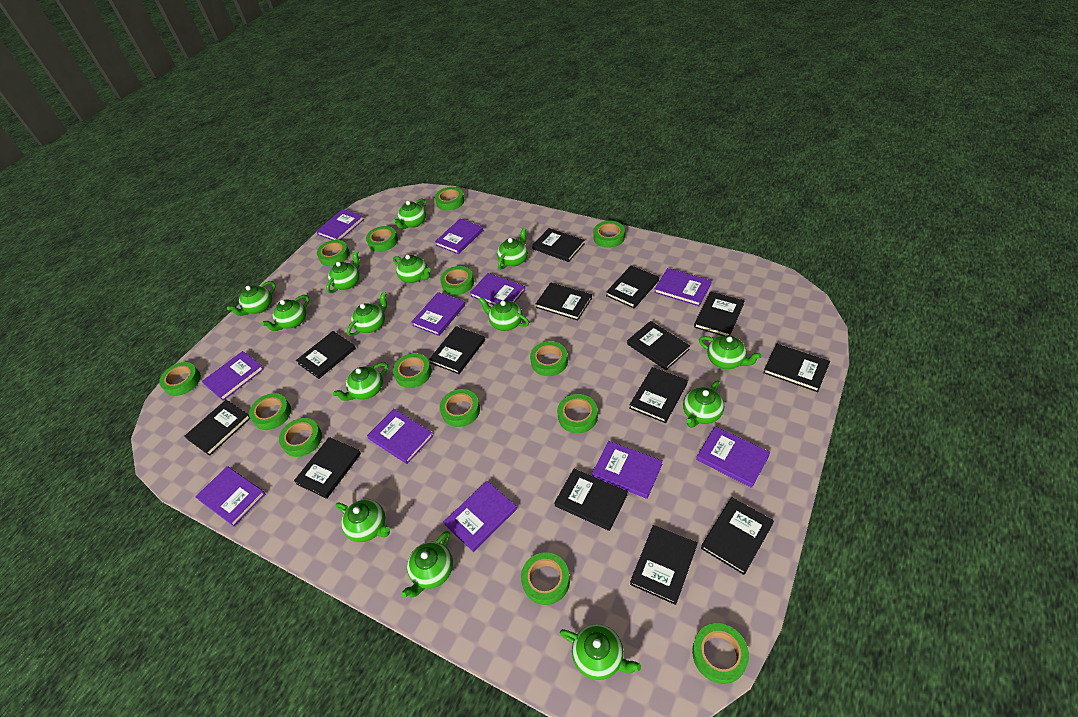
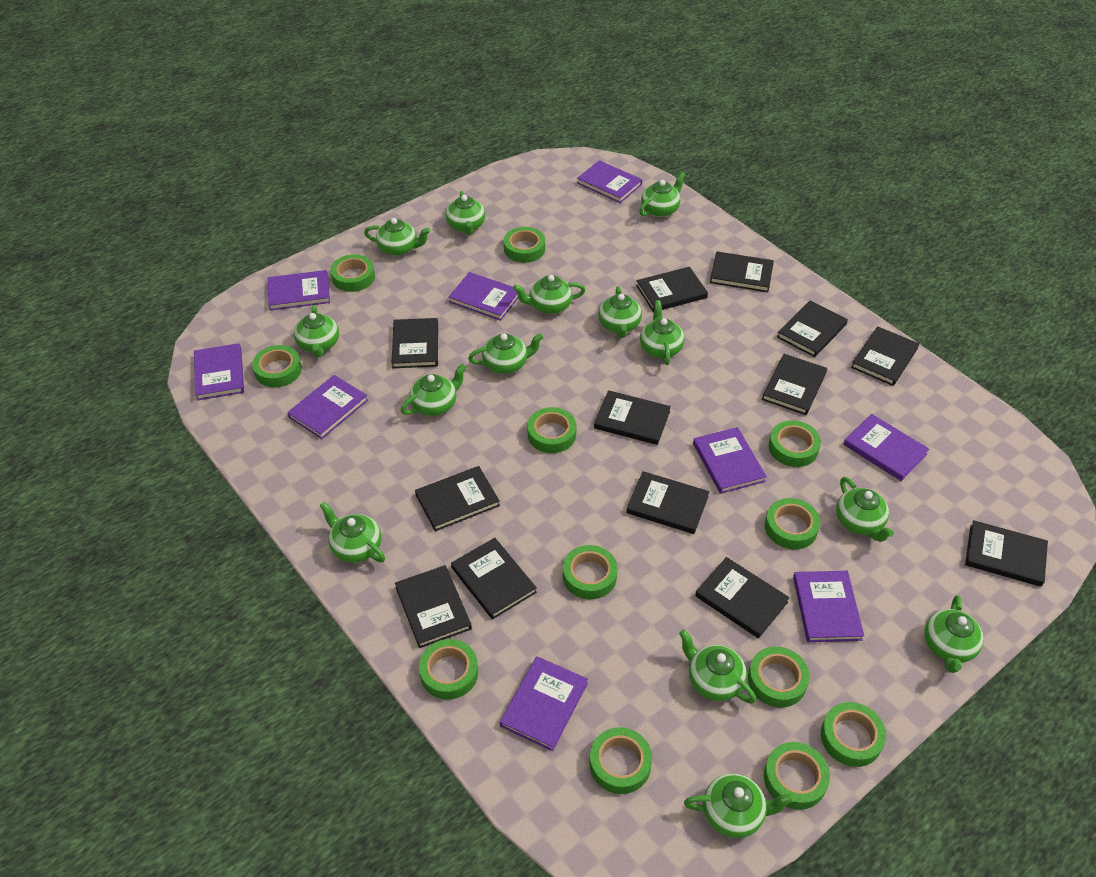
black book: [184,400,250,456] [294,437,361,499] [296,331,356,379] [429,326,485,374] [532,228,584,262] [536,282,592,321] [554,469,628,531] [606,265,659,308] [627,321,690,370] [629,367,688,423] [630,525,697,605] [694,291,744,336] [701,497,774,575] [763,343,830,392] = 14 -> [392,318,438,368] [395,565,472,648] [415,466,500,531] [451,538,537,619] [594,390,671,445] [626,471,709,534] [636,267,708,312] [695,557,790,638] [710,251,774,292] [762,354,827,415] [777,300,848,357] [851,326,919,386] [965,520,1048,587] = 13
green tape: [159,362,201,396] [249,393,291,430] [279,418,322,457] [317,240,350,266] [366,226,398,252] [393,353,432,388] [435,187,464,211] [440,266,474,295] [440,389,480,427] [521,552,570,605] [530,341,568,376] [557,394,598,433] [593,221,625,248] [692,623,749,684] = 14 -> [252,345,302,387] [330,254,375,292] [419,639,478,699] [504,227,545,263] [527,407,577,453] [563,545,618,599] [589,727,652,794] [748,646,810,708] [764,742,830,810] [765,498,820,549] [769,420,821,467] [821,702,886,767] = 12
purple book: [195,466,265,526] [202,351,264,401] [316,209,364,240] [367,409,433,464] [411,292,465,336] [435,219,483,254] [443,481,517,552] [470,273,525,305] [592,441,663,499] [654,268,712,306] [696,426,770,488] = 11 -> [194,343,244,400] [268,270,330,311] [287,375,368,439] [448,272,518,321] [500,656,588,751] [577,160,642,203] [693,427,767,494] [793,571,864,642] [843,414,929,481] = 9

